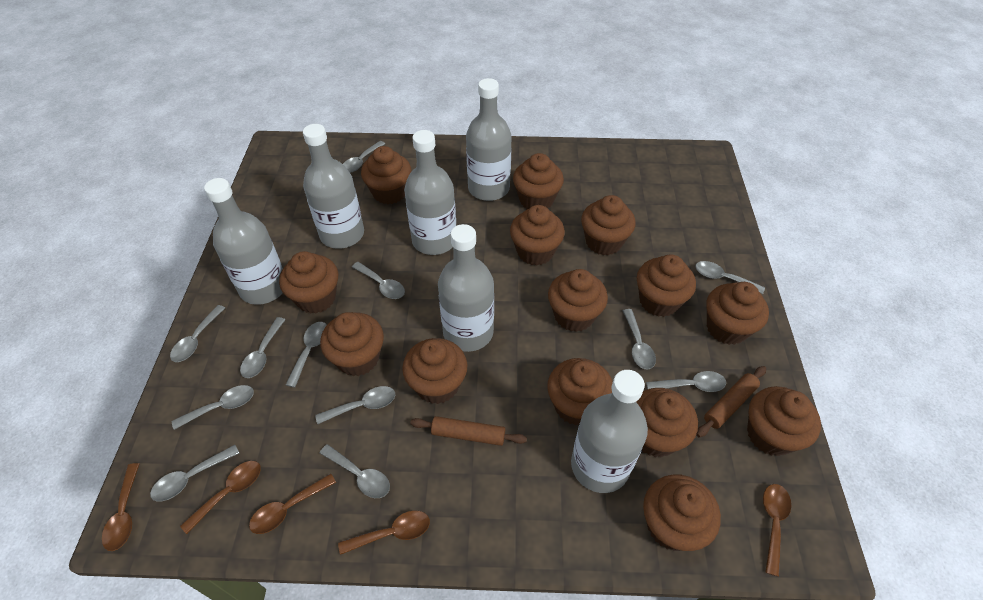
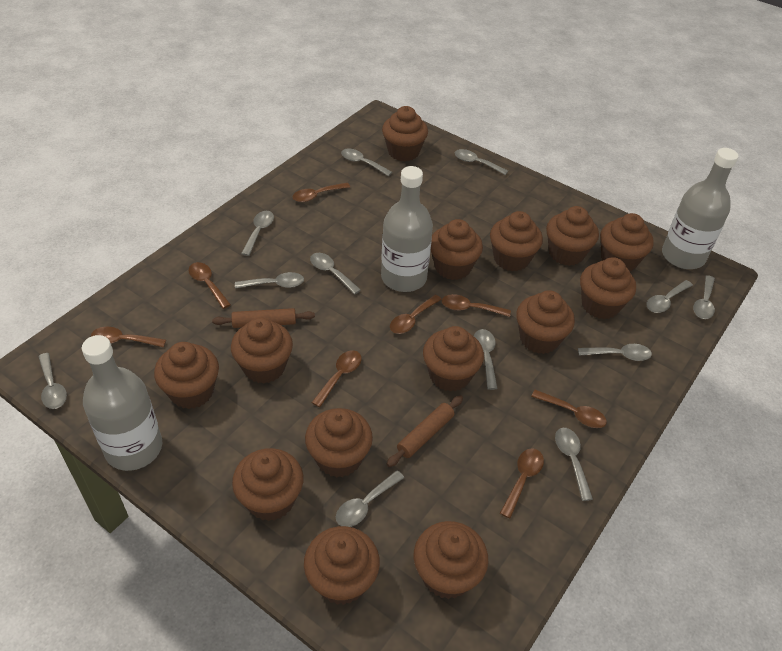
brown spoon: [102,463,139,551] [180,461,261,534] [249,473,336,534] [338,511,430,555] [763,484,791,577] = 5 -> [91,327,166,347] [189,262,231,309] [292,183,350,202] [311,350,362,407] [390,295,442,334] [442,294,511,317] [500,448,544,519] [531,390,607,428] = 8
grey bottle: [204,178,283,305] [303,124,364,249] [404,130,456,255] [438,224,494,352] [466,78,512,201] [571,370,648,493] = 6 -> [82,335,162,471] [381,166,433,292] [662,148,739,269] = 3

